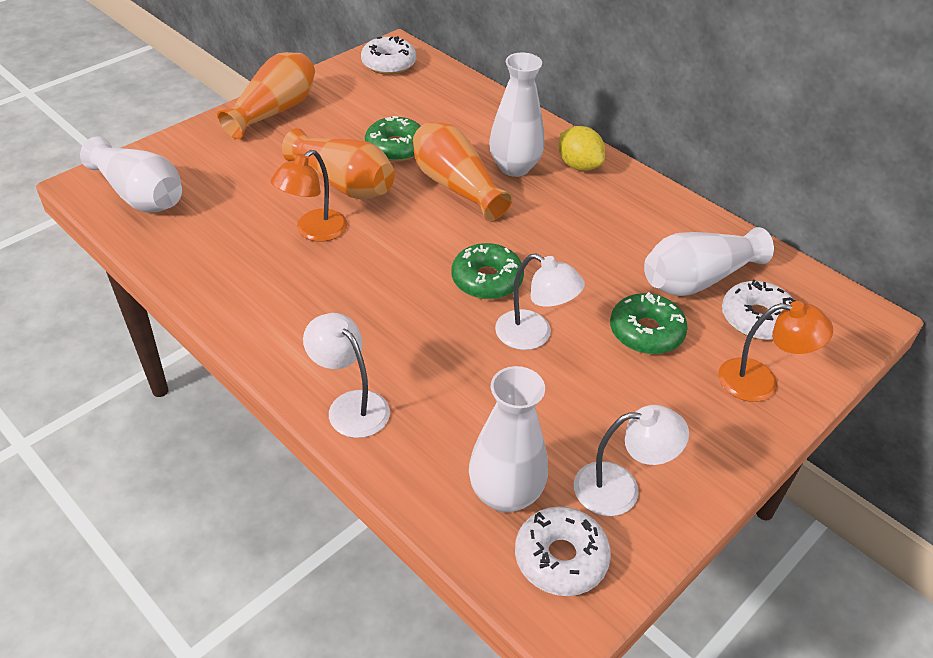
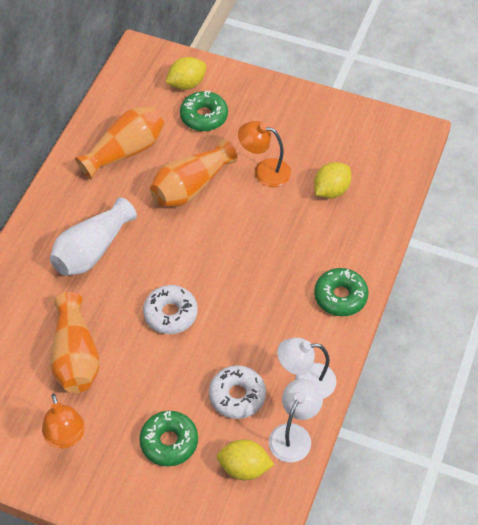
white donut: [361,36,416,75] [515,506,611,596] [722,279,795,340] = 3 -> [143,285,198,334] [209,365,266,419] = 2
white lamp: [303,313,390,438] [495,254,585,350] [574,405,689,516] = 3 -> [269,379,323,462] [277,337,336,399] = 2
white vase: [80,136,182,213] [469,366,548,513] [489,53,544,177] [644,227,774,296] = 4 -> [50,197,137,276] = 1
yellow lemon: [558,126,605,171] = 1 -> [165,57,207,90] [217,439,274,480] [314,162,351,198] = 3

